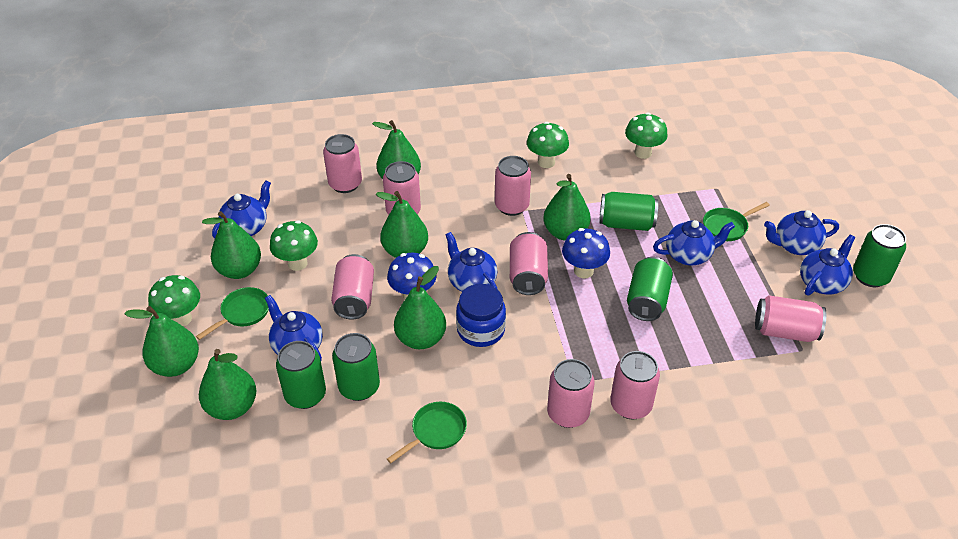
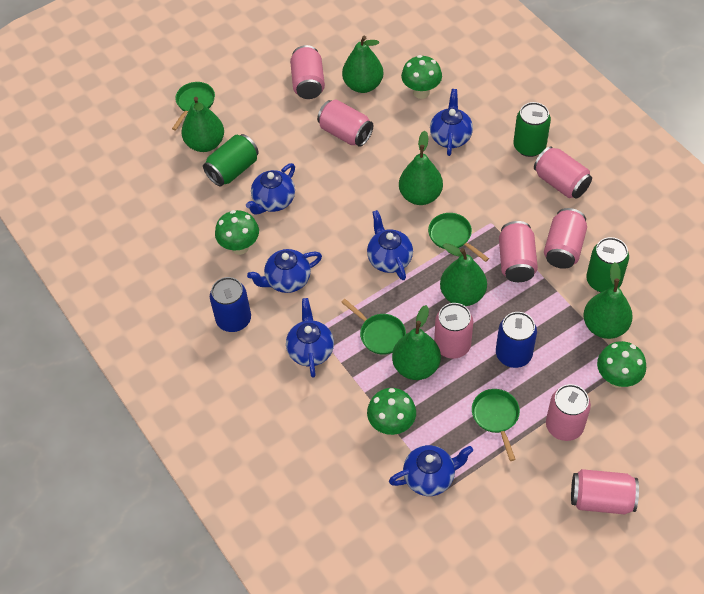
blue can: none = 0 -> [210,277,251,332] [496,312,537,368] = 2
blue jar: [456,284,506,347] = 1 -> none = 0
blue mushroom: [387,253,436,300] [562,228,610,278] = 2 -> none = 0
green can: [276,341,326,409] [332,333,380,401] [599,192,658,231] [627,257,673,321] [853,224,906,287] = 5 -> [203,134,259,186] [514,102,551,157] [586,237,629,292] = 3
green pan: [196,287,269,340] [387,402,467,463] [703,202,770,241] = 3 -> [172,82,215,130] [341,299,406,355] [428,213,489,262] [472,389,520,461] = 4
green pear: [124,306,199,377] [199,349,257,420] [202,211,261,279] [372,120,421,179] [376,191,428,258] [394,266,446,349] [543,174,591,240] = 7 -> [181,97,224,152] [342,36,383,93] [392,305,441,380] [399,131,443,205] [440,243,487,306] [583,262,633,339] = 6

